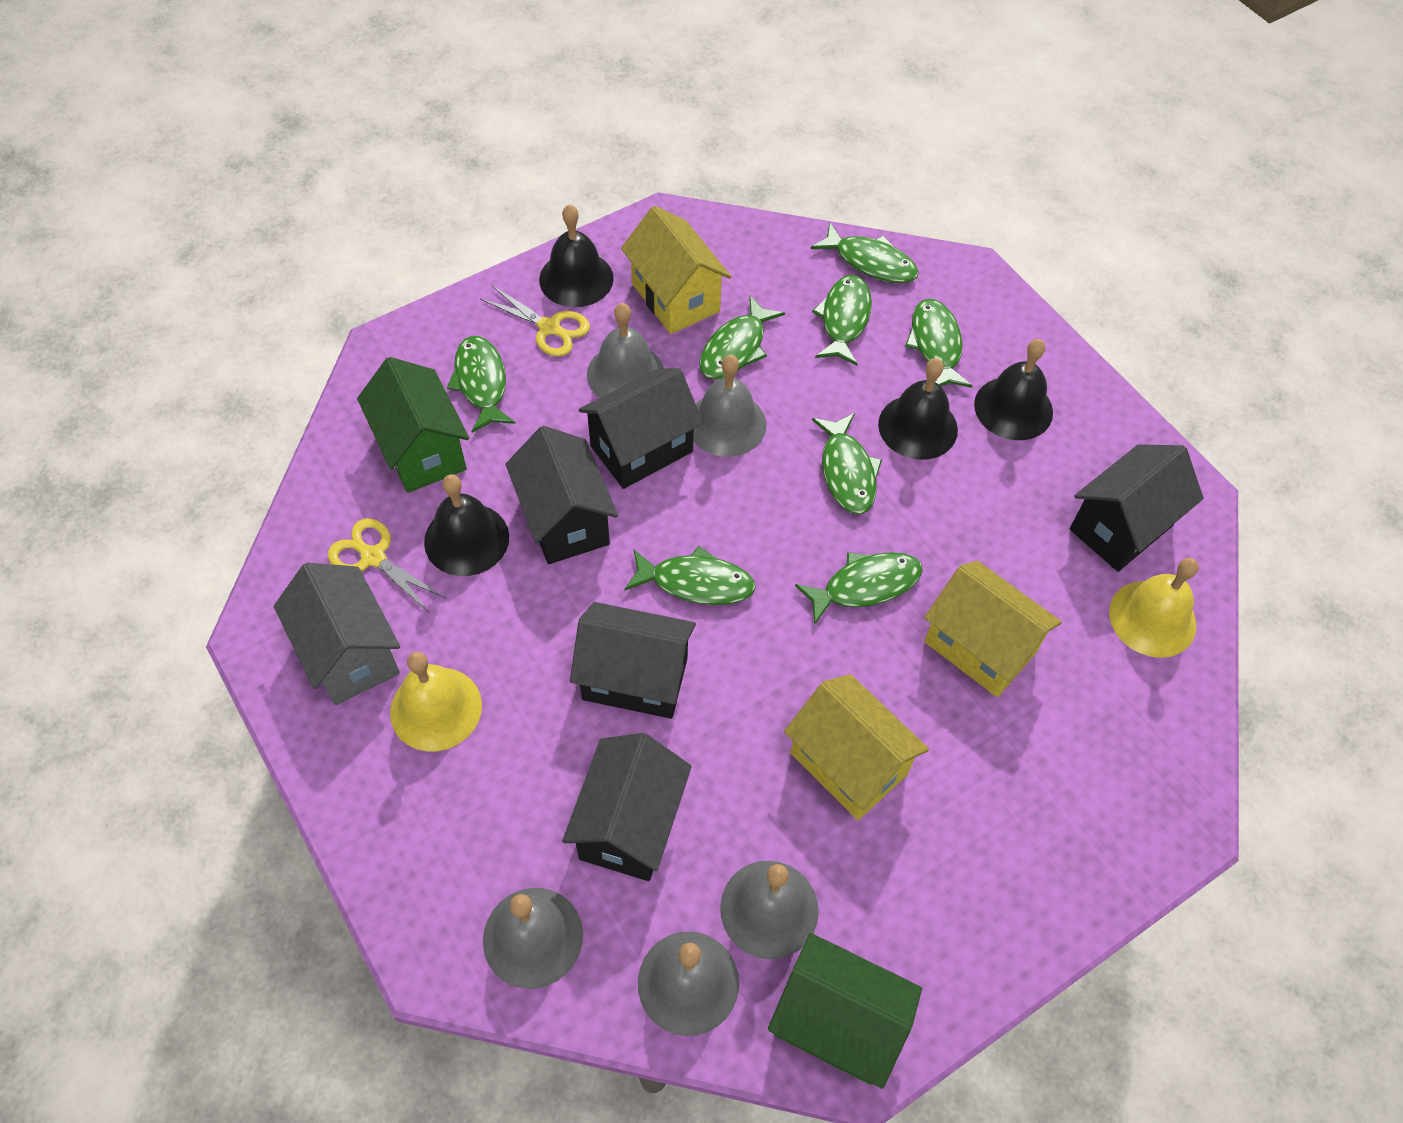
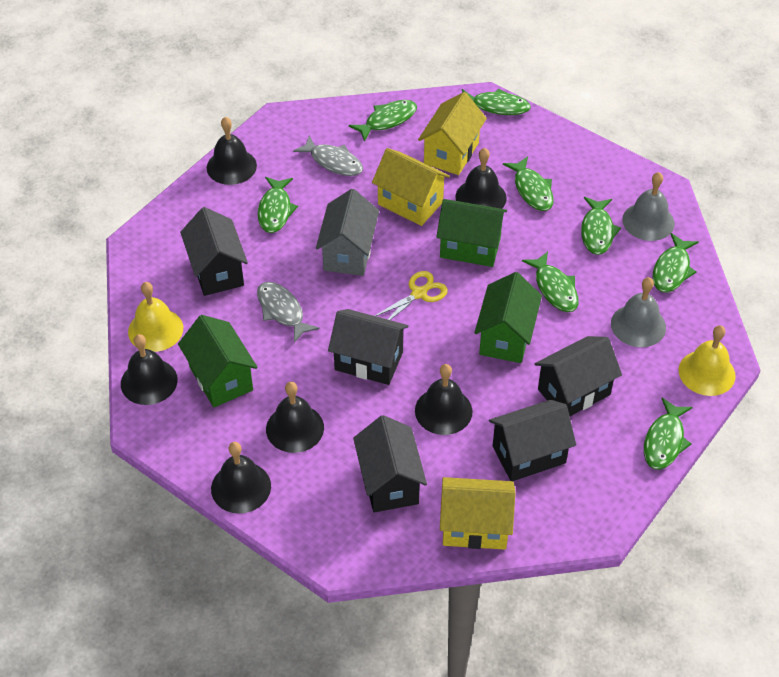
black bell: [424,474,509,576] [539,204,614,307] [878,358,958,460] [974,339,1053,440] = 4 -> [121,334,178,405] [207,117,257,185] [211,442,271,514] [266,382,324,453] [415,364,472,435] [455,148,507,209] = 6
green house: [357,357,469,493] [768,933,922,1089] = 2 -> [178,315,258,407] [436,199,507,267] [474,272,542,363] = 3
grey bell: [483,888,583,989] [587,303,664,398] [638,932,739,1036] [693,355,766,457] [720,861,819,959] = 5 -> [611,277,666,347] [622,172,674,241] = 2
grey fish: none = 0 -> [257,282,319,343] [293,135,363,176] = 2
yellow scissors: [328,518,446,612] [480,285,590,357] = 2 -> [375,271,448,320] = 1

